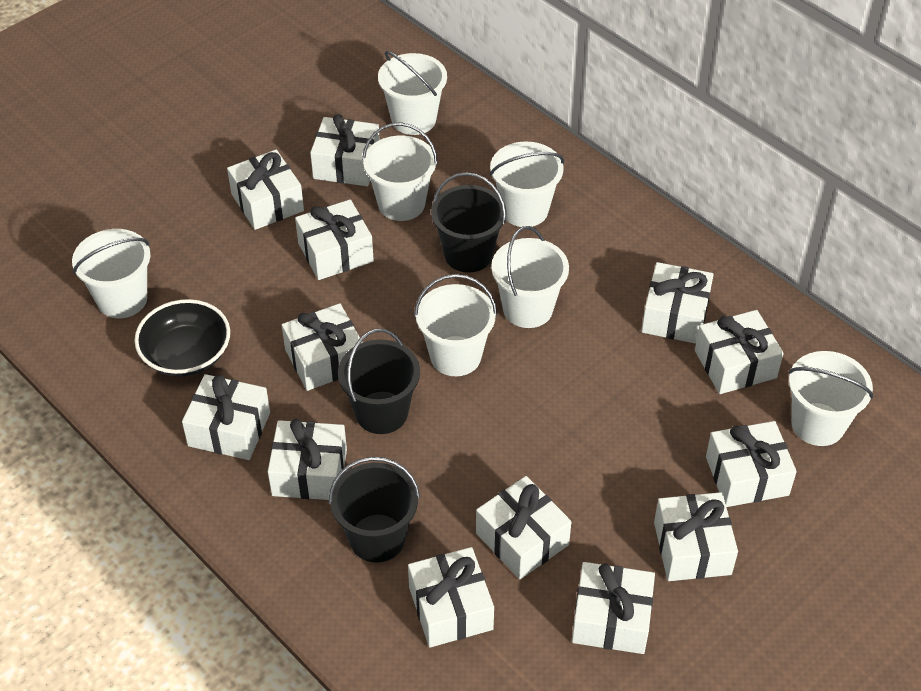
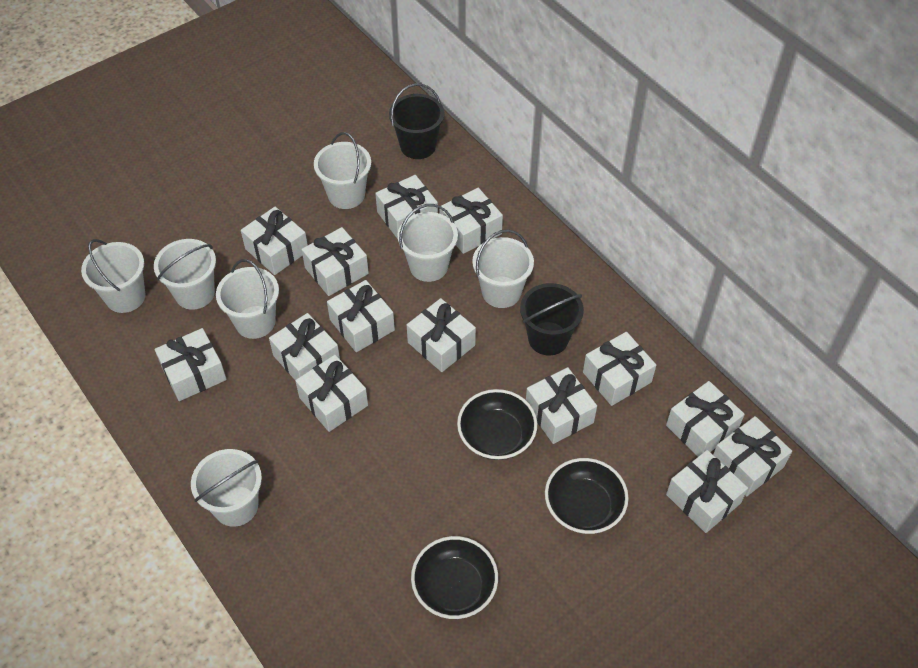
black bowl: [134,299,230,377] = 1 -> [411,536,498,619] [457,389,537,460] [545,458,629,534] = 3
black bucket: [329,457,420,562] [338,329,420,434] [431,172,506,273] = 3 -> [389,83,445,159] [520,283,584,355] = 2
white gift: [182,374,270,460] [227,150,304,230] [268,419,347,500] [282,303,363,391] [295,200,374,280] [310,114,380,186] [408,547,494,647] [476,476,571,579] [572,562,655,654] [641,262,714,344] [654,492,738,581] [695,310,784,394] [706,421,797,507] = 13 -> [155,328,227,401] [241,207,308,275] [269,313,340,380] [295,355,368,432] [301,227,369,296] [327,280,395,352] [375,175,438,239] [407,298,476,372] [439,188,503,254] [526,367,597,444] [583,332,656,406] [666,381,745,457] [666,450,748,533] [713,416,792,496] = 14

